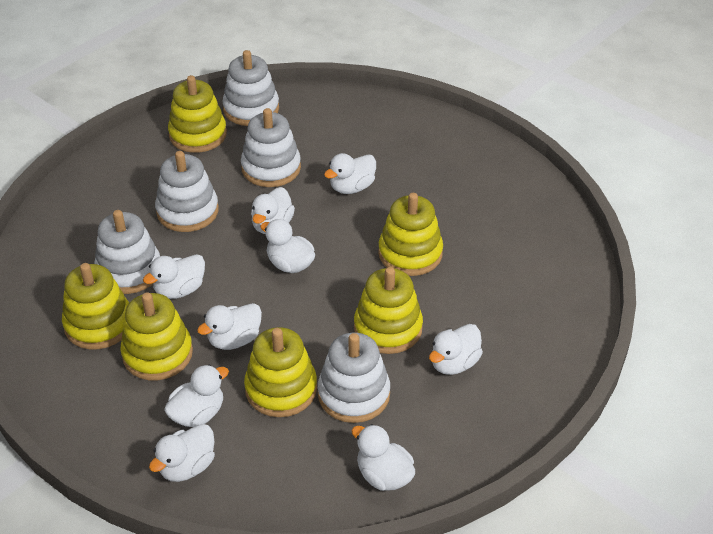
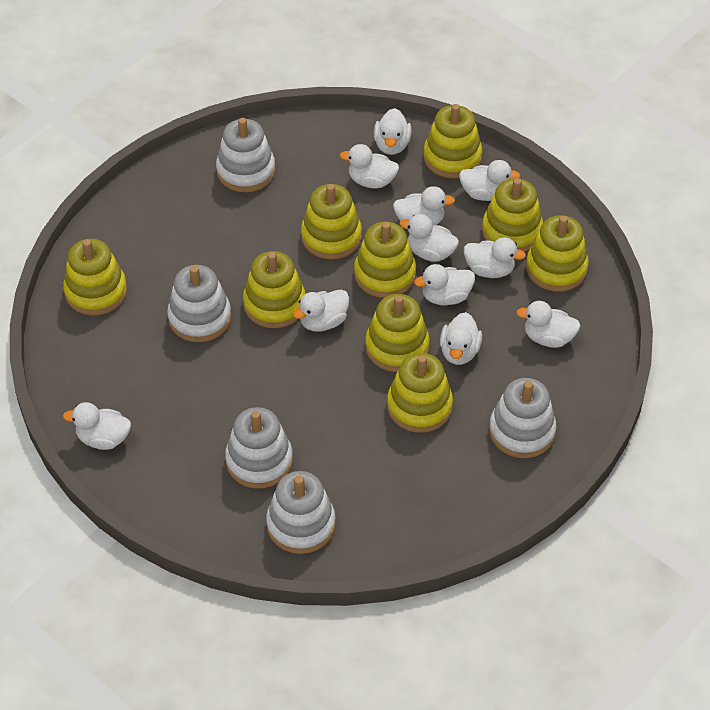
white duck: [143,254,205,299] [149,424,215,482] [164,365,229,427] [197,303,262,350] [251,187,295,234] [260,219,315,273] [324,153,376,194] [351,424,415,491] [429,324,483,375] = 9 -> [63,402,131,450] [293,289,349,332] [340,144,399,189] [374,108,412,155] [393,186,455,225] [399,214,459,262] [414,264,475,305] [440,312,482,365] [459,160,520,201] [464,237,526,278] [516,301,581,348] = 11
yellow stacking toy: [62,263,129,349] [120,293,193,380] [168,75,227,153] [244,327,317,417] [354,267,423,354] [378,193,443,276] = 6 -> [63,239,127,316] [243,251,306,328] [301,184,362,259] [354,221,416,298] [365,294,430,372] [387,353,453,433] [423,104,482,178] [482,178,543,252] [526,215,589,292] = 9

